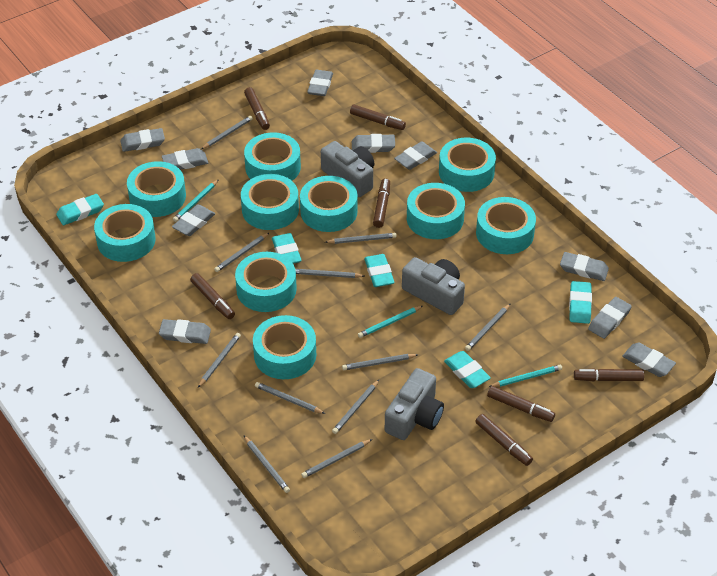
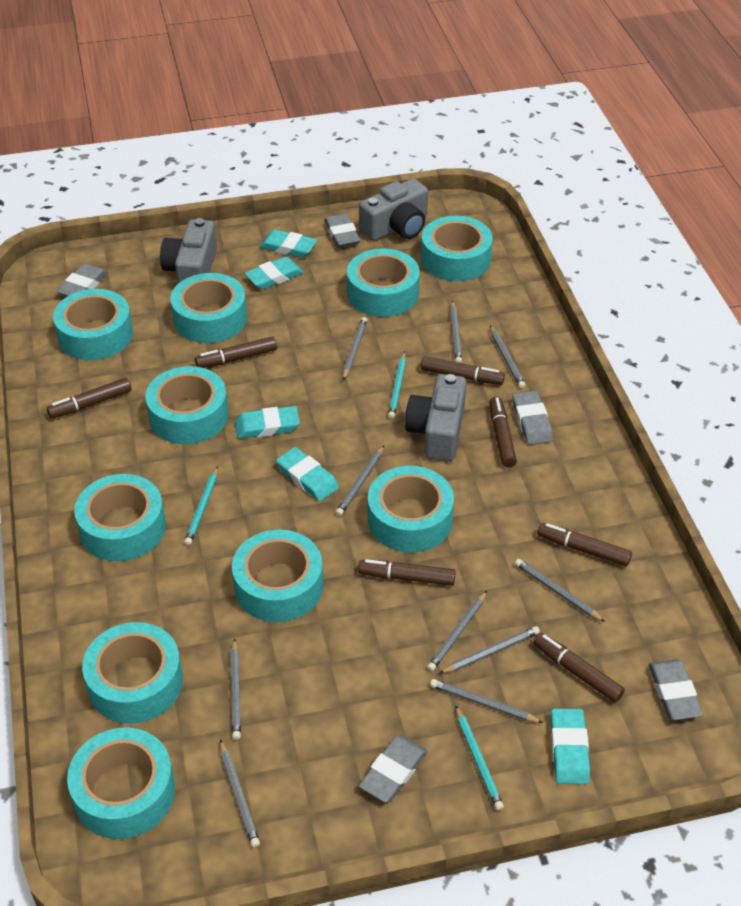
grey eraser: [121,128,165,152] [159,319,211,344] [162,148,208,170] [172,204,215,236] [307,70,333,96] [352,134,395,153] [394,141,437,170] [560,252,609,281] [588,297,632,339] [622,343,676,377] = 10 -> [56,263,108,296] [324,213,360,248] [359,735,427,803] [512,391,553,445] [648,659,703,720] = 5
grey pencil: [198,333,241,388] [201,116,253,149] [214,233,269,272] [243,435,290,493] [255,382,325,414] [295,269,365,278] [301,439,372,478] [325,233,397,244] [332,380,379,434] [342,354,418,370] [465,303,511,351] = 11 -> [220,740,260,848] [231,638,241,740] [336,446,384,516] [343,317,367,380] [427,591,487,672] [430,679,543,723] [439,626,540,674] [450,301,462,363] [490,325,525,388] [515,559,605,622] = 10

